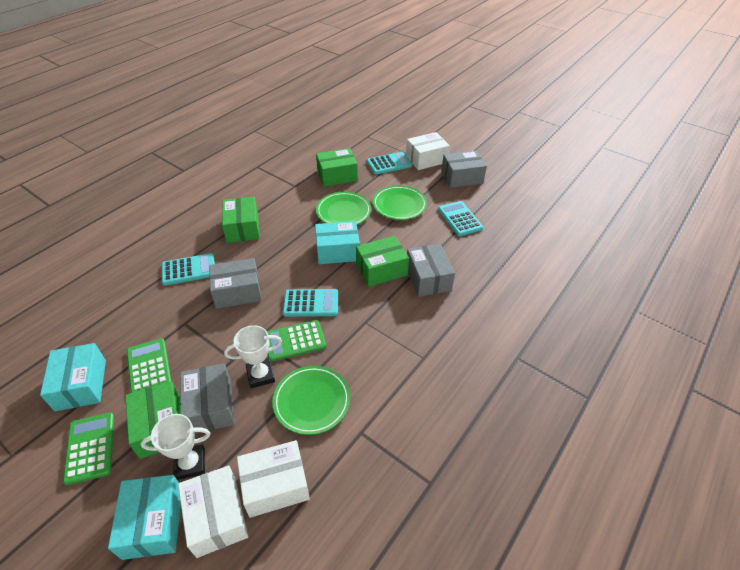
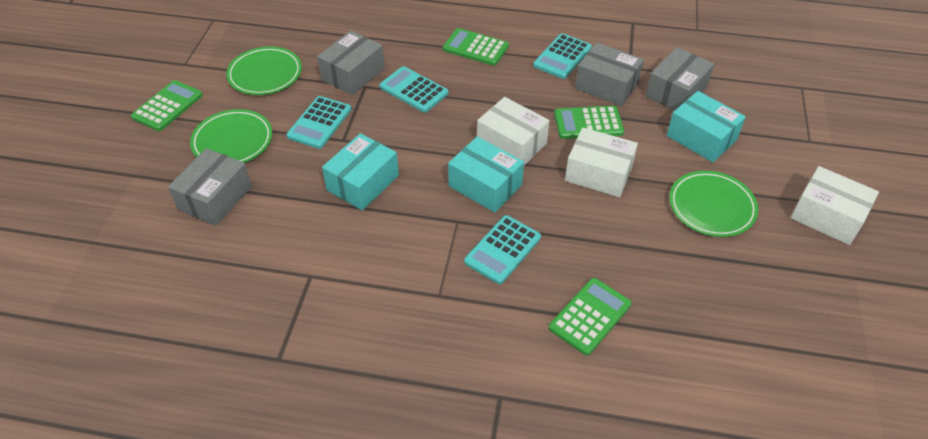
green box: [125,381,181,459] [222,197,260,243] [316,148,358,187] [356,236,409,287] = 4 -> none = 0
green calculator: [63,412,114,485] [127,338,171,393] [267,320,326,362] = 3 -> [131,80,203,131] [443,28,509,66] [549,278,632,355] [554,106,624,139] = 4
white trophy: [141,414,210,480] [224,325,282,388] = 2 -> none = 0

